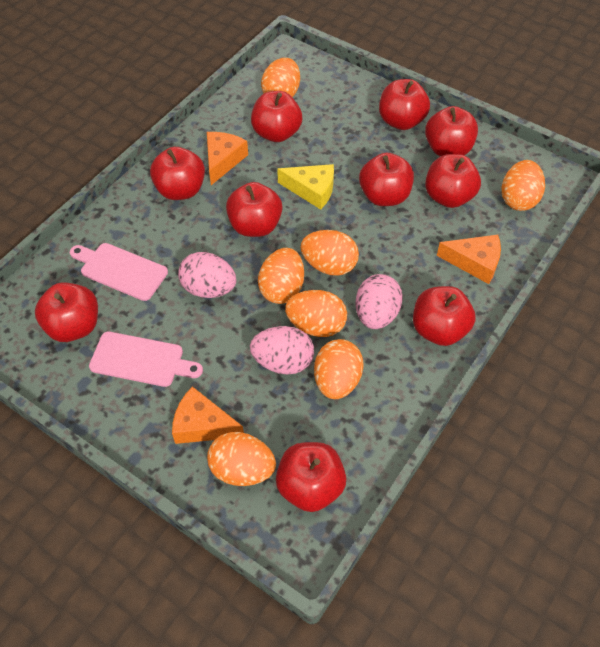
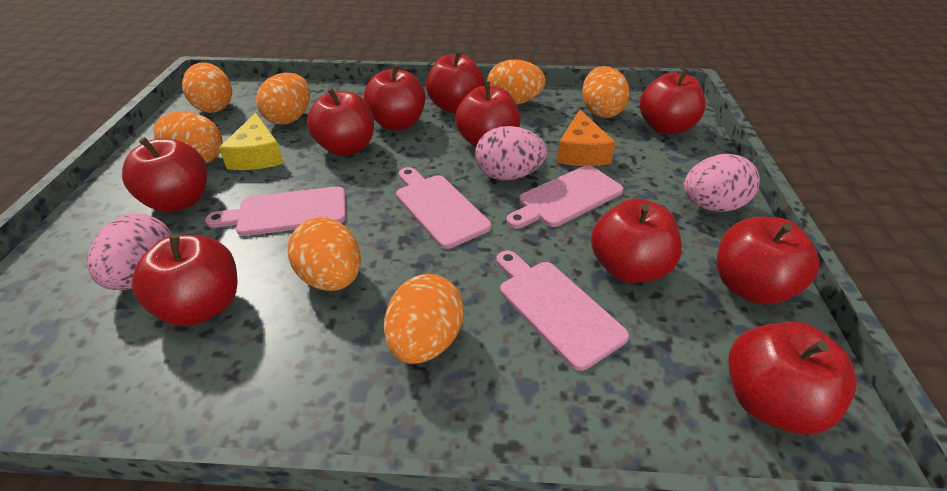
orange cheese: [172,386,244,444] [207,132,248,185] [437,235,501,284] = 3 -> [557,110,616,166] = 1
pink cutting board: [70,243,168,301] [89,332,203,387] = 2 -> [205,186,346,236] [396,167,491,249] [496,251,629,371] [506,165,624,229] = 4

